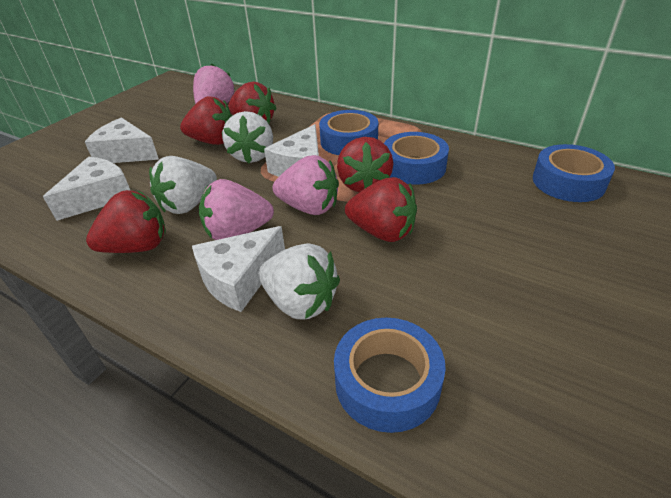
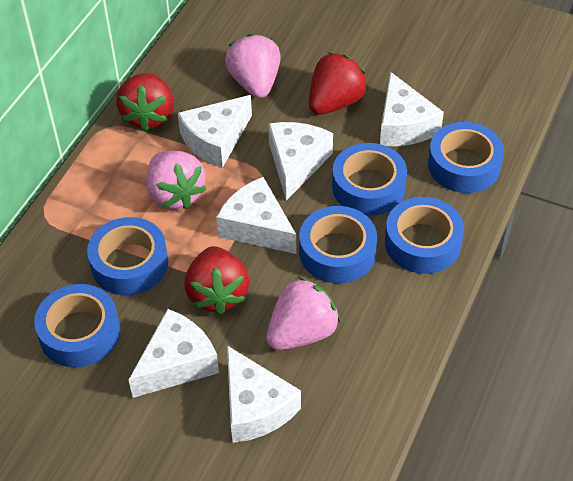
blue tape: [319,110,378,155] [334,318,446,433] [384,132,449,184] [533,144,615,202] = 4 -> [34,284,120,368] [87,217,168,295] [299,206,377,283] [332,143,407,216] [385,197,464,274] [428,122,504,193] = 6
red strawberry: [86,190,166,253] [180,96,232,145] [228,81,277,124] [337,137,393,192] [345,177,417,242] = 5 -> [116,73,174,132] [184,246,250,315] [309,53,368,115] = 3
white cheese: [43,157,131,221] [85,118,159,163] [192,226,285,312] [264,124,319,177] = 4 -> [129,309,219,398] [178,95,252,168] [216,177,296,254] [227,346,301,443] [268,122,333,200] [380,72,444,146] = 6
white strawberry: [149,156,217,214] [222,111,273,163] [258,243,340,320] = 3 -> none = 0

